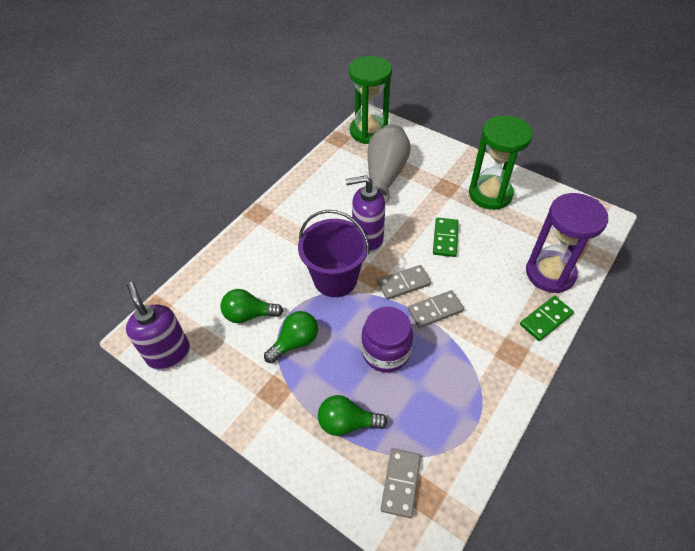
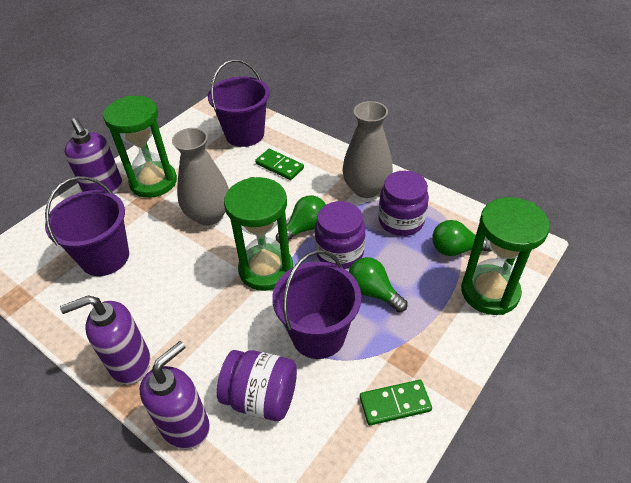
green hourglass: [349,56,392,144] [469,115,533,210] = 2 -> [103,96,177,198] [224,177,293,291] [461,197,550,315] = 3
grey domino: [377,265,431,300] [381,448,421,518] [408,290,464,328] = 3 -> none = 0
grey vase: [368,124,411,203] = 1 -> [172,128,229,226] [342,101,393,198] = 2
purple bucket: [298,210,369,297] = 1 -> [45,176,129,276] [208,59,270,147] [272,250,361,359] = 3
purple hourglass: [526,193,608,293] = 1 -> none = 0
purple jar: [361,306,413,372] = 1 -> [217,350,297,421] [315,201,365,269] [378,171,429,236] = 3
purple soap dispenser: [126,282,190,370] [346,175,385,253] = 2 -> [60,295,150,385] [64,118,122,194] [140,341,210,449] = 3

